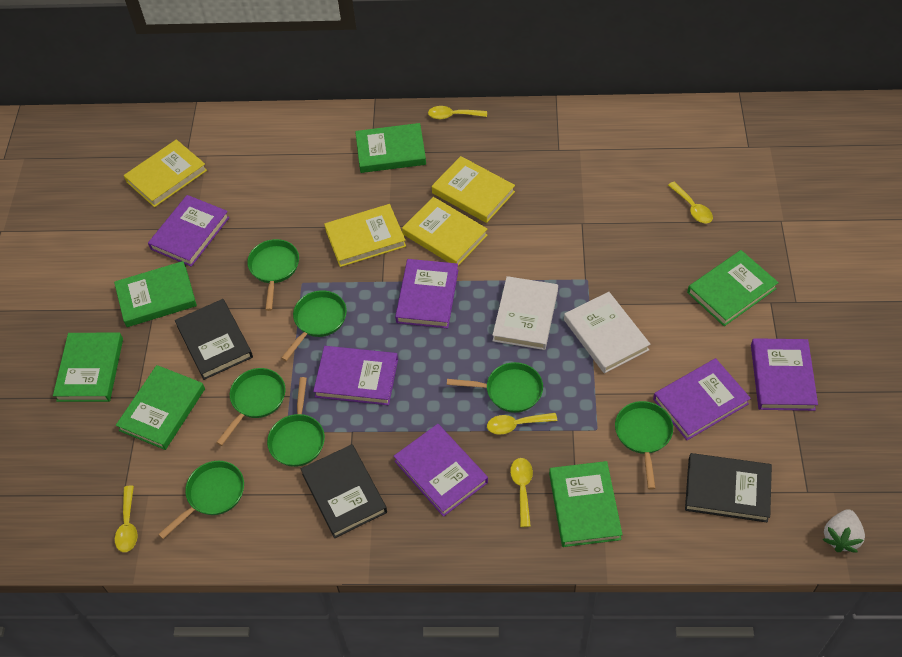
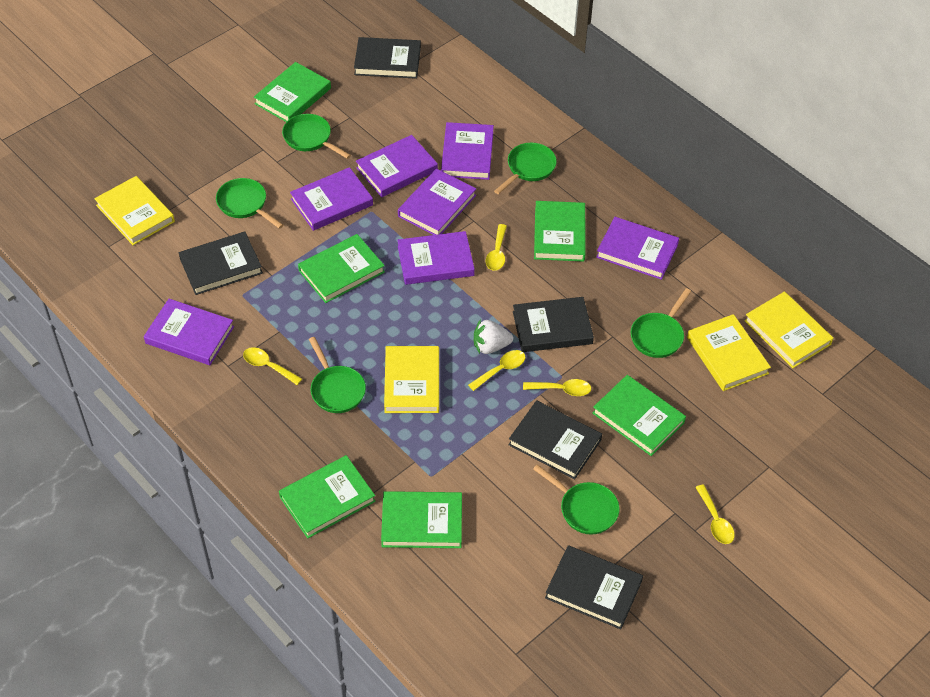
black book: [175,299,253,380] [301,444,387,538] [685,453,772,523] = 3 -> [179,231,263,295] [354,37,421,79] [508,400,602,480] [513,297,594,352] [545,545,643,629] = 5
green pan: [158,461,244,539] [216,368,286,446] [247,239,299,311] [267,377,325,467] [281,290,347,361] [447,362,543,413] [615,401,673,490] = 7 -> [216,178,283,229] [282,114,351,159] [309,337,366,413] [494,143,557,194] [533,464,620,535] [630,288,691,358] = 6
purple book: [148,195,230,267] [313,346,398,405] [394,424,488,517] [395,259,458,328] [653,358,751,440] [751,338,818,411] = 6 -> [144,299,234,365] [290,167,373,231] [356,135,438,197] [397,231,475,285] [398,169,476,235] [441,122,494,180] [596,217,679,280] = 7
white book: [492,276,558,350] [564,292,650,373] = 2 -> none = 0

